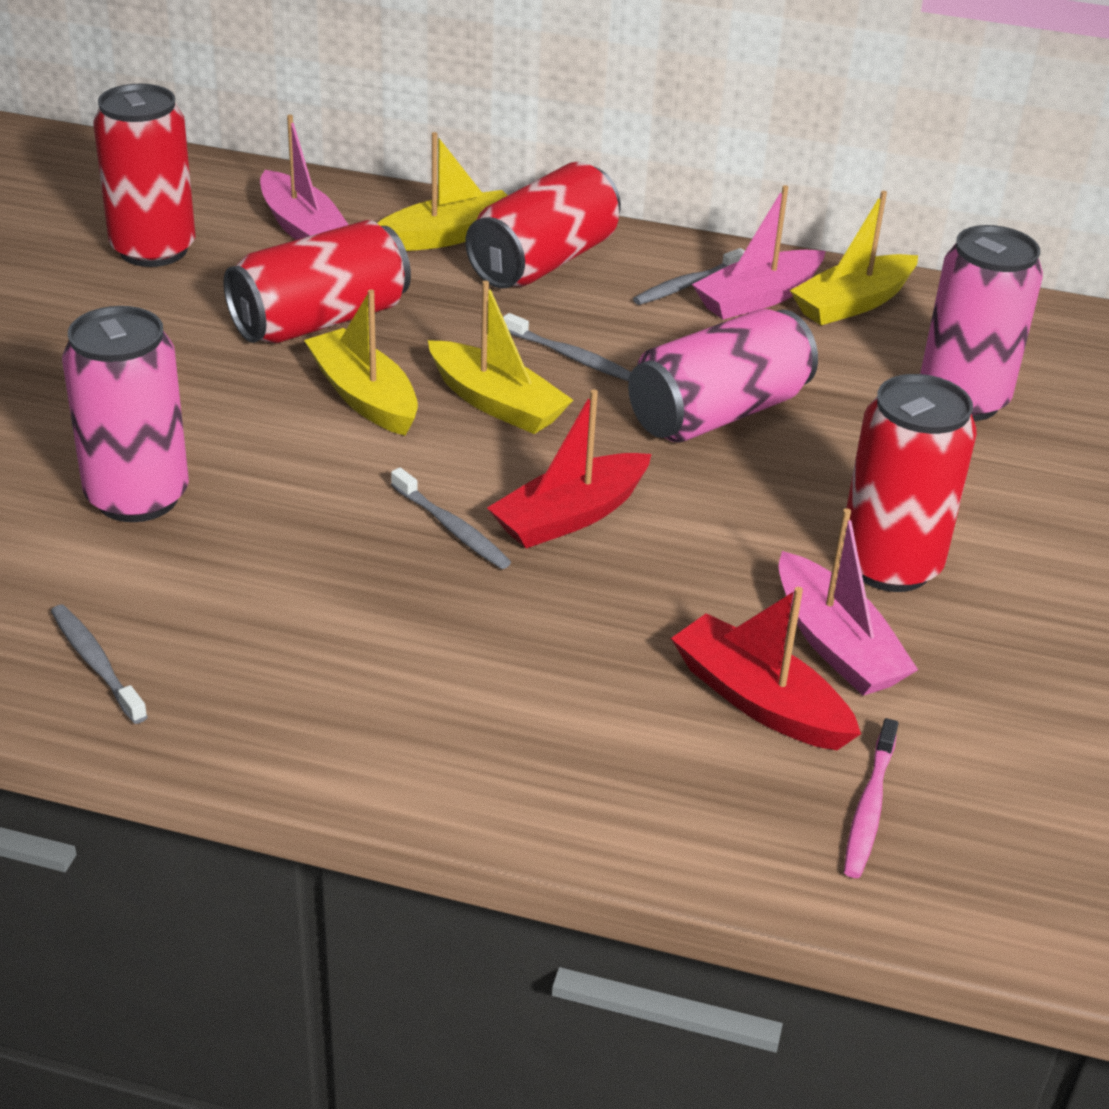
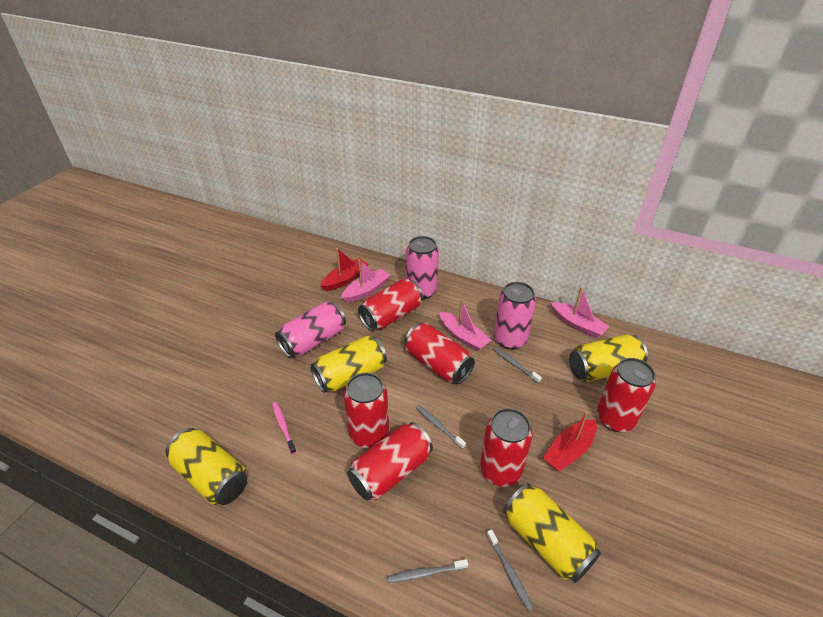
red can: [93,84,196,267] [224,220,411,343] [465,162,621,289] [846,374,977,592] = 4 -> [344,372,389,448] [347,422,433,501] [358,278,423,331] [404,323,475,384] [480,408,533,487] [597,358,656,432] = 6
yellow boat: [304,289,418,436] [377,132,508,251] [428,281,573,434] [790,191,918,325] = 4 -> none = 0
yellow can: none = 0 -> [166,428,247,505] [311,336,387,393] [503,483,601,583] [569,334,648,382] = 4

